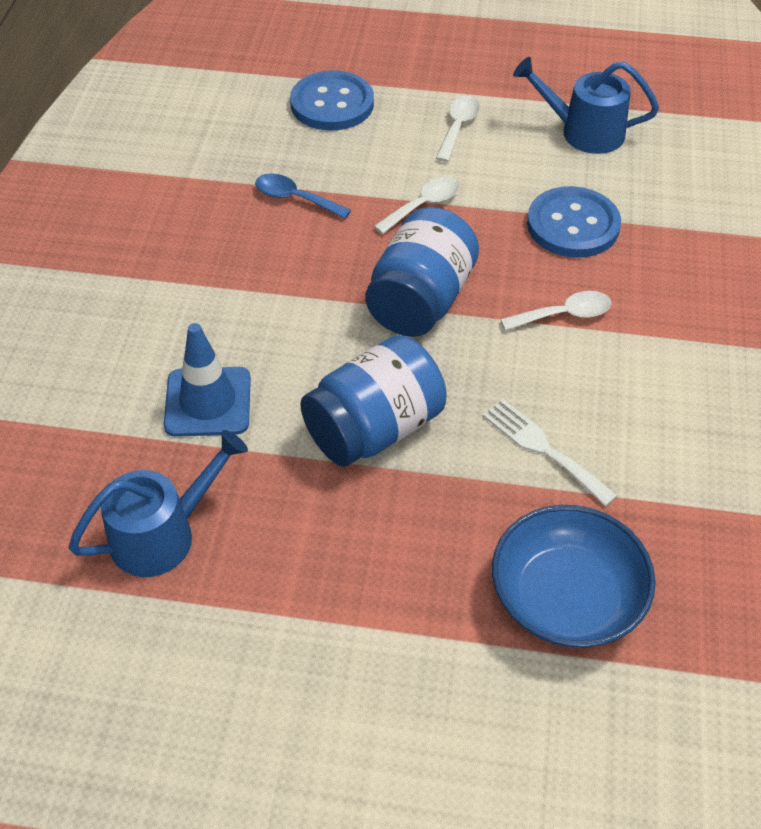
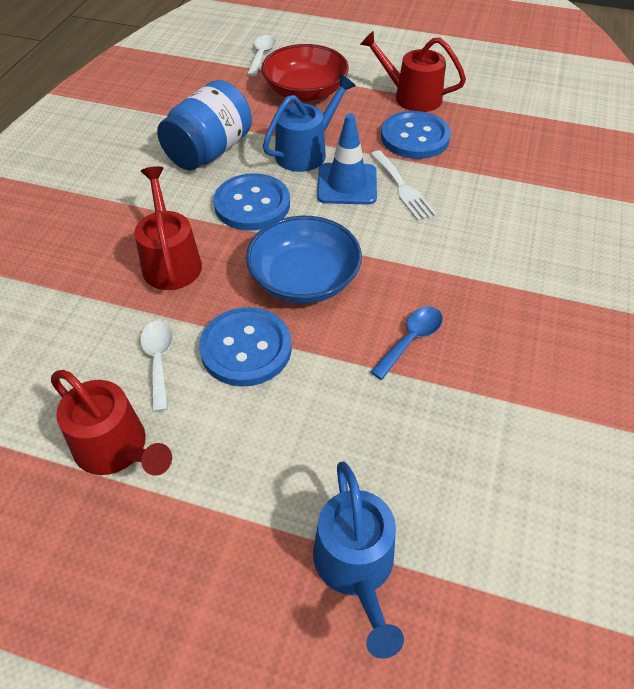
blue button: [290,71,374,131] [527,186,621,258] = 2 -> [199,307,292,387] [213,173,290,231] [381,111,451,159] = 3
blue jar: [300,335,447,467] [366,207,479,337] = 2 -> [157,80,252,170] = 1
red bowl: none = 0 -> [261,44,349,101] = 1
red watering can: none = 0 -> [51,370,172,476] [135,166,202,290] [360,31,466,112] = 3
white spoon: [374,176,460,234] [436,96,480,162] [501,291,612,331] = 3 -> [140,321,173,412] [247,35,276,76] = 2

